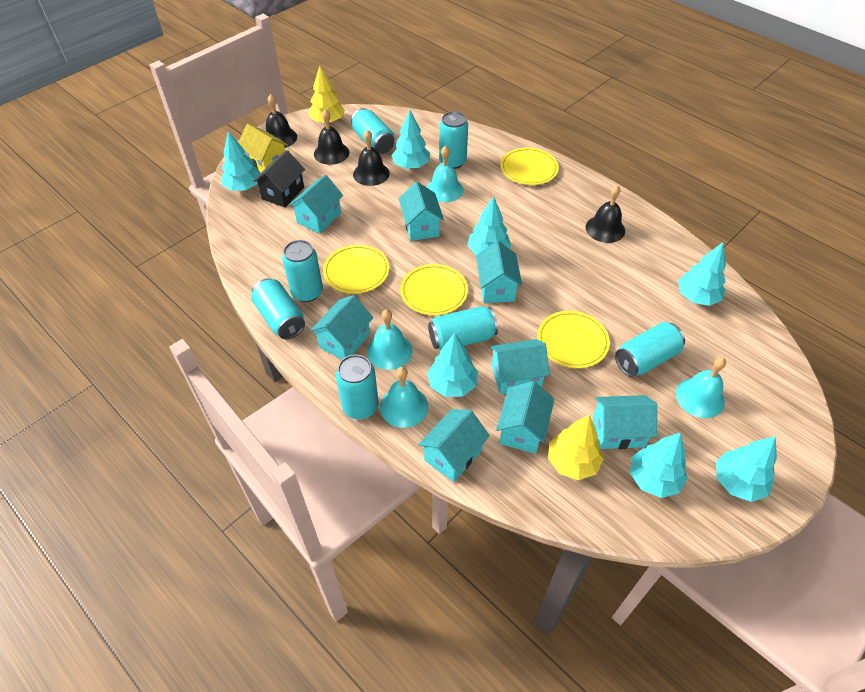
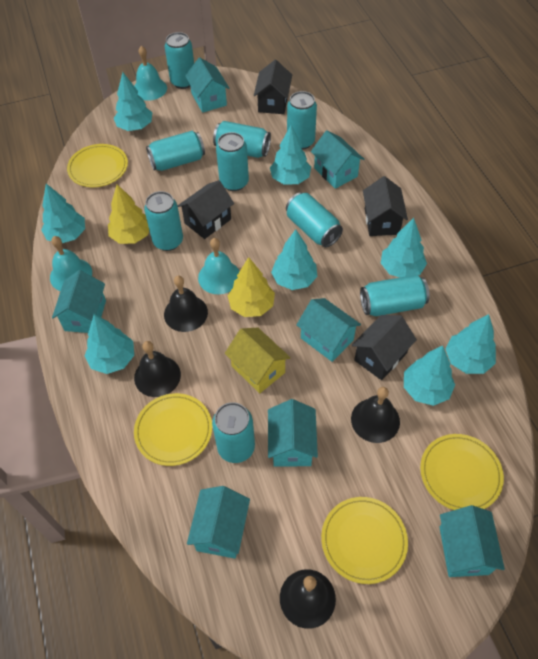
black house: [253,150,305,207] = 1 -> [178,180,234,239] [254,60,292,114] [352,315,417,380] [363,176,408,236] = 4
turquoise bell: [367,310,413,370] [380,367,428,428] [427,146,463,202] [676,357,726,418] = 4 -> [50,236,92,291] [134,46,167,101] [198,238,240,294] = 3
turquoise can: [251,278,305,339] [282,240,323,302] [336,354,379,419] [351,108,394,154] [428,306,498,350] [439,111,468,169] [615,322,685,377] = 7 -> [144,191,183,251] [146,131,205,171] [165,32,194,89] [212,402,255,463] [213,121,271,158] [216,132,249,191] [286,192,343,247] [287,91,317,150] [360,275,430,316] = 9
turquoise house: [289,175,343,234] [310,295,373,360] [398,182,444,241] [418,409,490,482] [476,241,522,303] [490,339,549,394] [496,381,554,454] [593,395,657,449] = 8 -> [52,270,106,333] [185,58,229,113] [187,486,250,559] [268,399,318,467] [296,298,361,362] [311,130,364,189] [439,505,505,577] = 7
turquoise tree: [222,131,260,191] [391,110,430,169] [427,333,478,397] [467,196,511,255] [630,433,687,498] [678,242,726,306] [716,436,777,502] = 7 -> [41,184,85,243] [85,314,134,374] [114,72,152,131] [270,125,311,185] [271,229,318,290] [381,218,427,277] [404,345,455,406] [445,314,496,374] = 8

